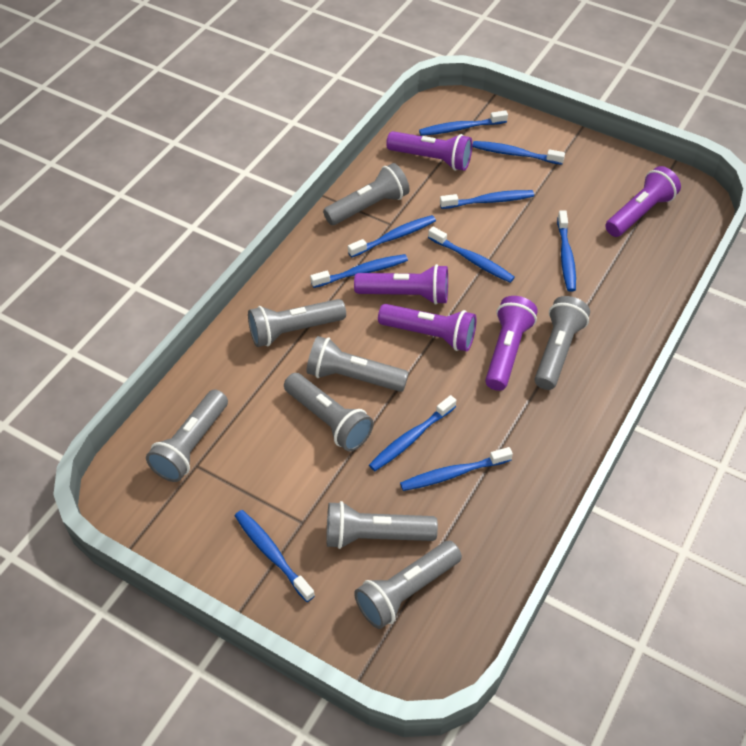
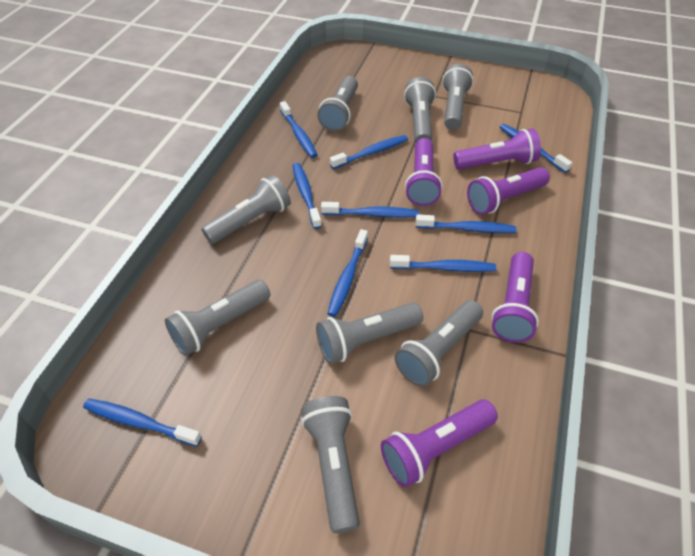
blue toothbrush: [235,510,315,602] [310,254,408,288] [348,215,436,257] [369,395,456,471] [400,447,513,491] [419,110,508,136] [428,227,515,283] [440,190,534,209] [472,141,565,165] [557,210,576,292] = 10 -> [83,398,202,447] [280,101,317,158] [292,163,322,229] [321,202,419,218] [327,229,368,317] [330,135,408,169] [390,255,496,272] [415,214,516,233] [500,124,573,173] = 9

